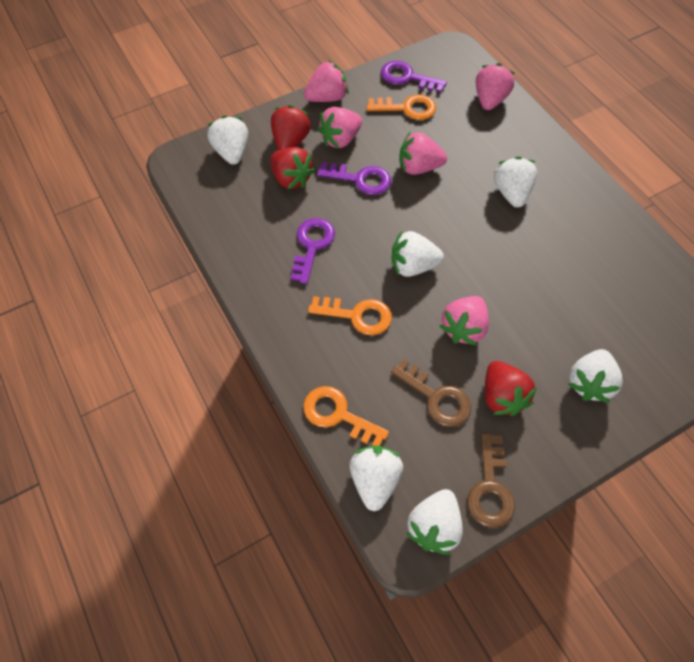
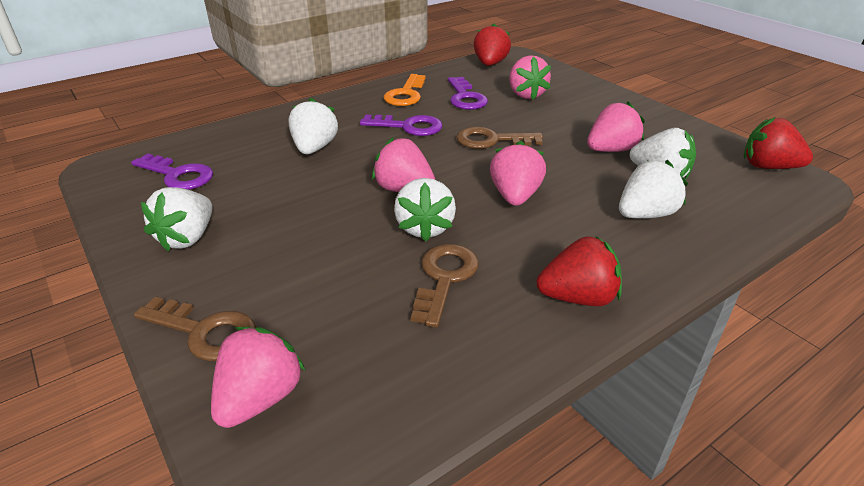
brown key: [391,359,471,427] [467,433,515,528] = 2 -> [134,297,256,361] [411,244,479,328] [456,127,543,149] = 3
orange key: [303,386,389,446] [308,296,392,335] [367,95,436,120] = 3 -> [384,74,426,106] = 1
white strawberry: [208,116,248,165] [349,445,403,511] [391,231,444,277] [406,489,463,555] [494,156,537,208] [568,349,623,403] = 6 -> [141,187,213,251] [288,98,338,154] [394,178,456,242] [619,160,688,219] [630,128,696,179] = 5

